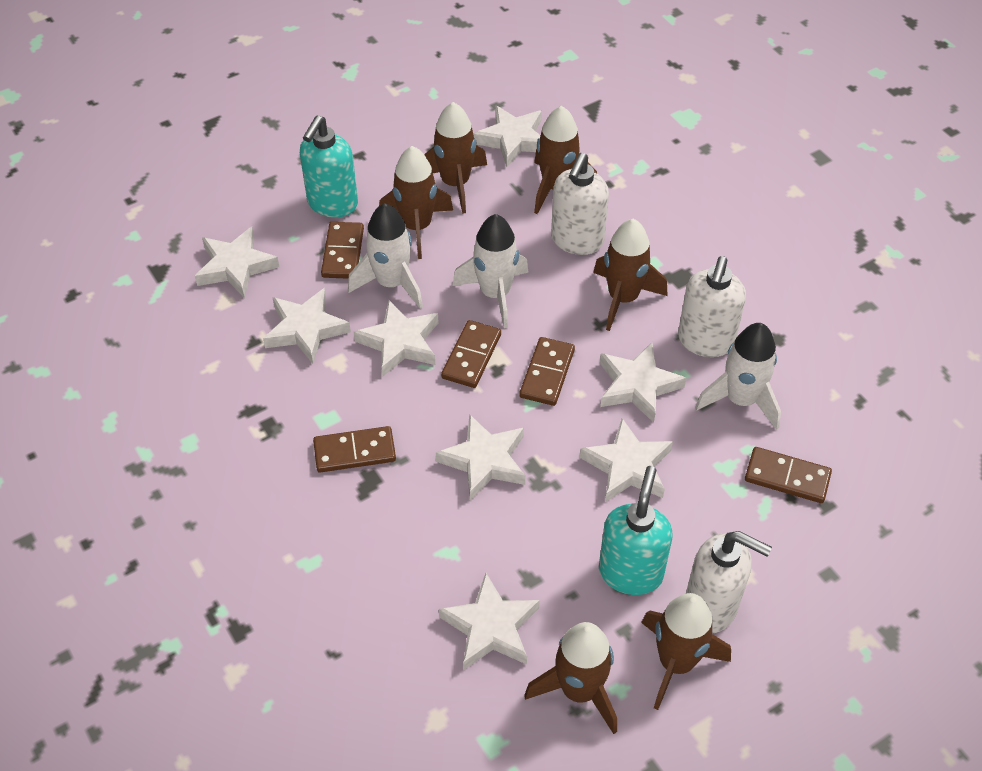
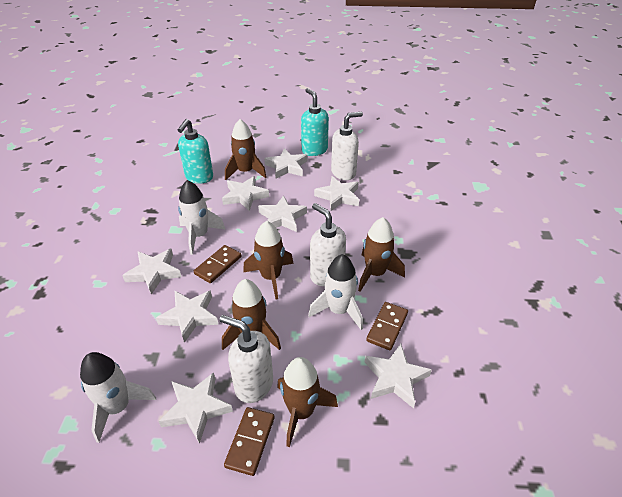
brown domino: [313,426,396,473] [321,222,364,279] [441,320,501,388] [520,337,575,406] [745,447,832,503] = 5 -> [194,245,241,283] [224,407,275,476] [366,302,408,350] = 3
brown rocket: [379,146,453,259] [424,102,487,214] [524,622,617,734] [534,106,597,214] [593,219,668,331] [641,593,731,710] = 6 -> [222,279,281,350] [225,119,267,180] [243,221,294,300] [277,357,338,447] [358,217,405,292] = 5

